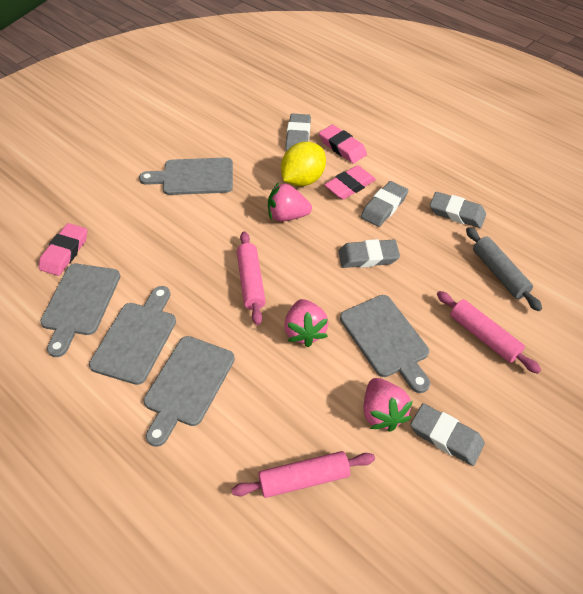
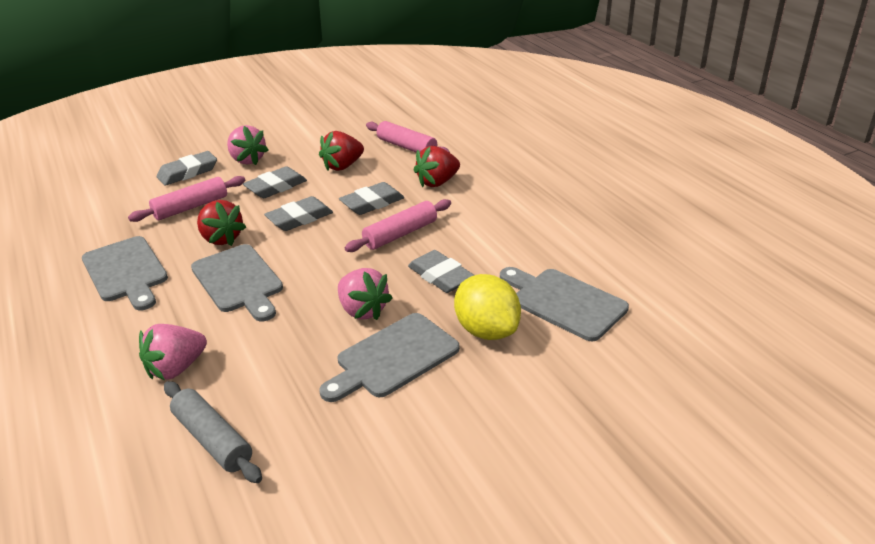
grey cutting board: [40,264,120,357] [89,286,176,385] [139,157,233,195] [144,336,235,447] [340,295,430,393] = 5 -> [82,236,168,310] [191,244,283,321] [320,313,460,402] [500,267,629,341] = 4
pink eraser: [39,223,87,276] [319,125,367,163] [324,165,376,199] = 3 -> none = 0
red strawberry: none = 0 -> [197,200,246,246] [319,131,364,171] [414,146,460,187] = 3

